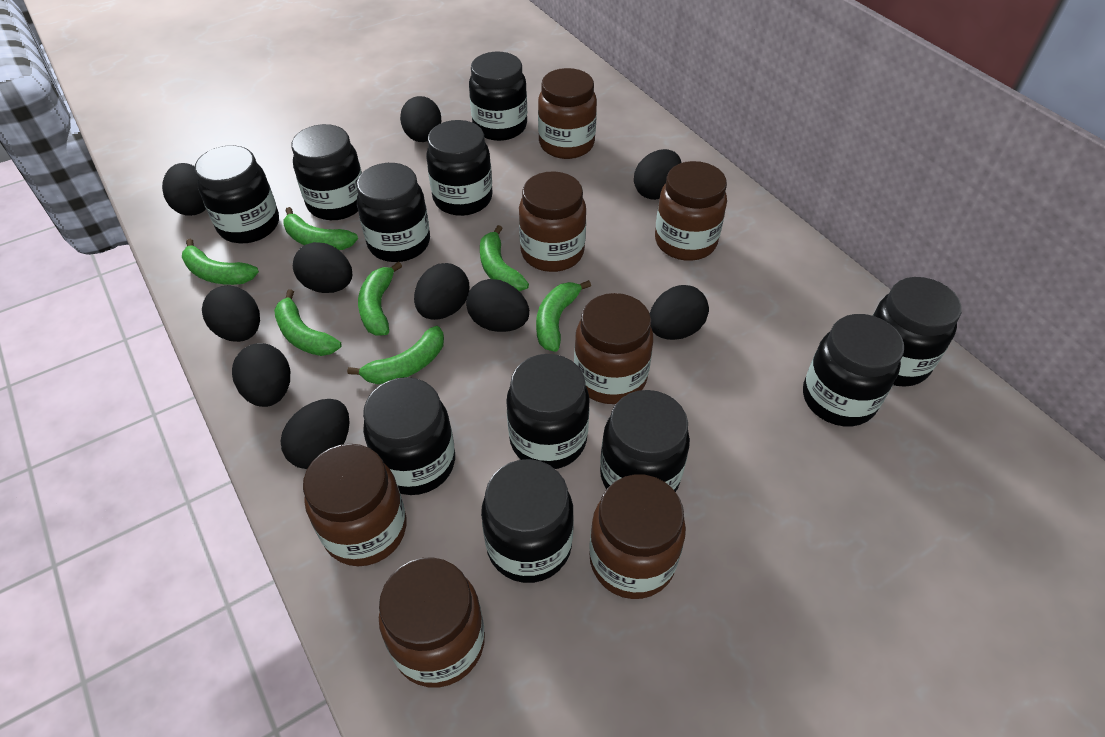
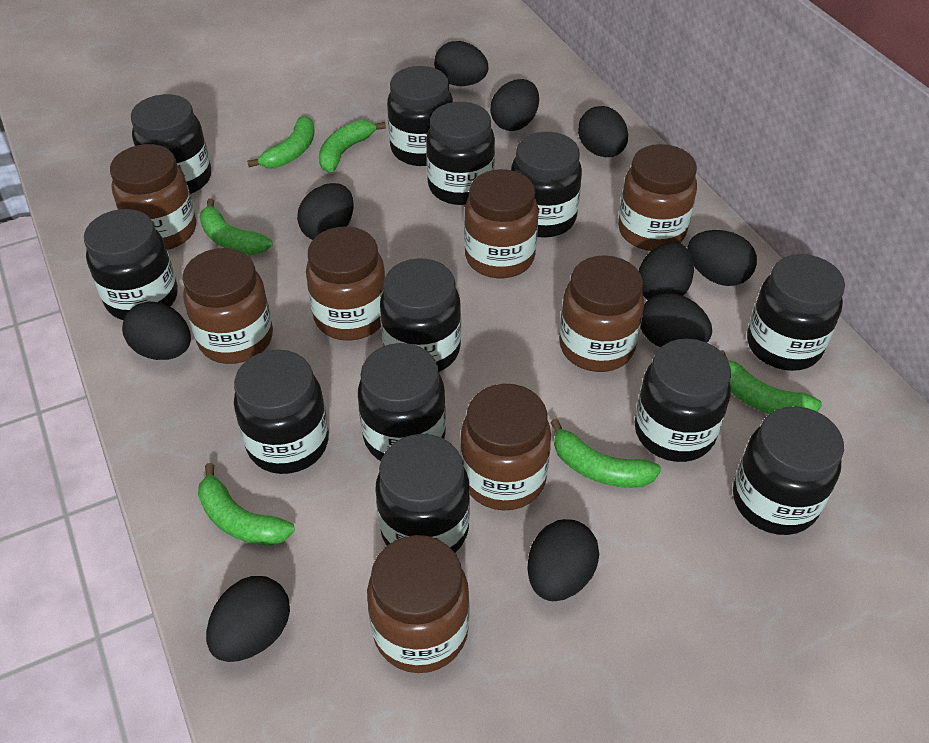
black jar: [195,145,279,243] [291,124,362,220] [356,163,430,262] [363,377,455,495] [426,120,493,216] [469,52,527,141] [481,459,574,583] [506,354,590,469] [600,390,690,492] [803,314,904,426] [873,277,962,387] = 11 -> [84,209,178,320] [131,94,211,194] [234,350,329,474] [358,343,446,461] [375,434,470,553] [380,258,461,372] [387,66,453,166] [426,102,495,205] [511,132,582,238] [634,339,731,462] [733,406,844,535] [747,254,845,371] = 12
brown jar: [303,444,407,566] [379,557,485,687] [519,171,586,272] [538,68,597,159] [574,293,653,404] [589,474,686,599] [655,161,727,261] = 7 -> [110,144,196,250] [183,248,273,364] [306,226,385,341] [367,535,469,673] [460,384,551,511] [464,169,539,278] [559,255,644,372] [618,144,697,251] = 8
green banana: [182,239,259,285] [274,289,341,356] [283,207,358,250] [347,326,444,384] [358,261,402,336] [480,225,529,291] [536,280,591,352] = 7 -> [198,463,295,546] [199,198,272,255] [247,116,315,168] [319,120,386,172] [550,419,661,488] [720,350,822,414] = 6

